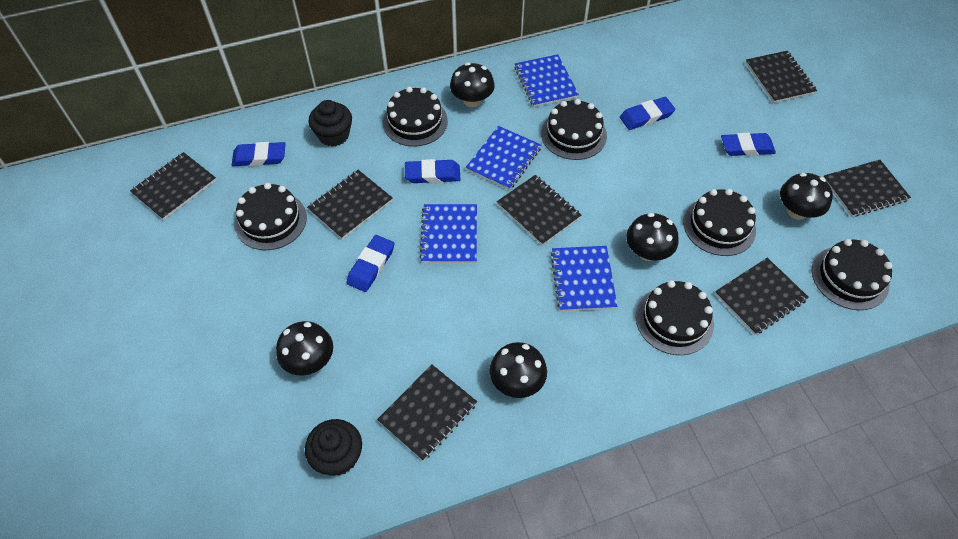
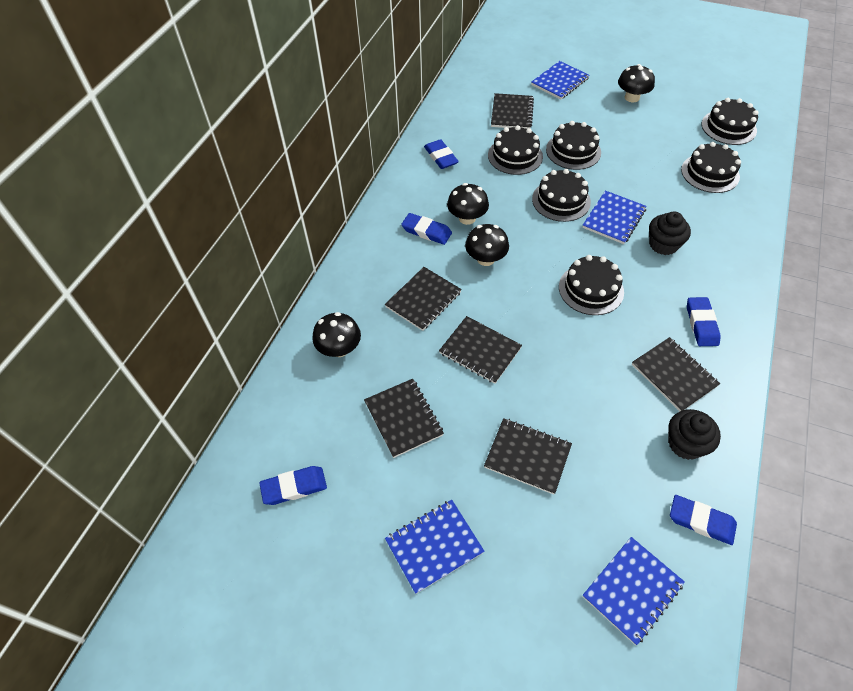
black mushroom: [276,321,333,376] [450,63,495,107] [490,342,547,398] [626,213,679,261] [780,173,833,220] = 5 -> [312,312,361,357] [447,183,489,225] [465,224,509,266] [618,64,655,102] = 4
black notebook: [130,152,216,220] [307,170,393,239] [377,365,477,461] [497,175,581,246] [715,258,809,335] [746,51,817,103] [823,160,911,217] = 7 -> [364,379,444,458] [385,267,462,331] [439,316,522,384] [484,418,572,495] [491,93,534,129] [632,337,720,411] = 6

